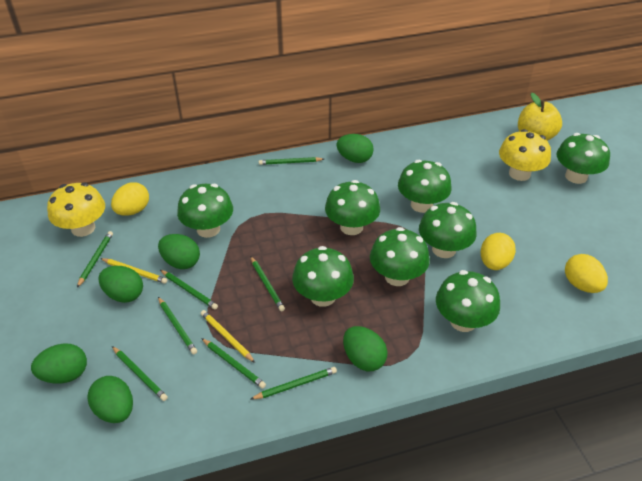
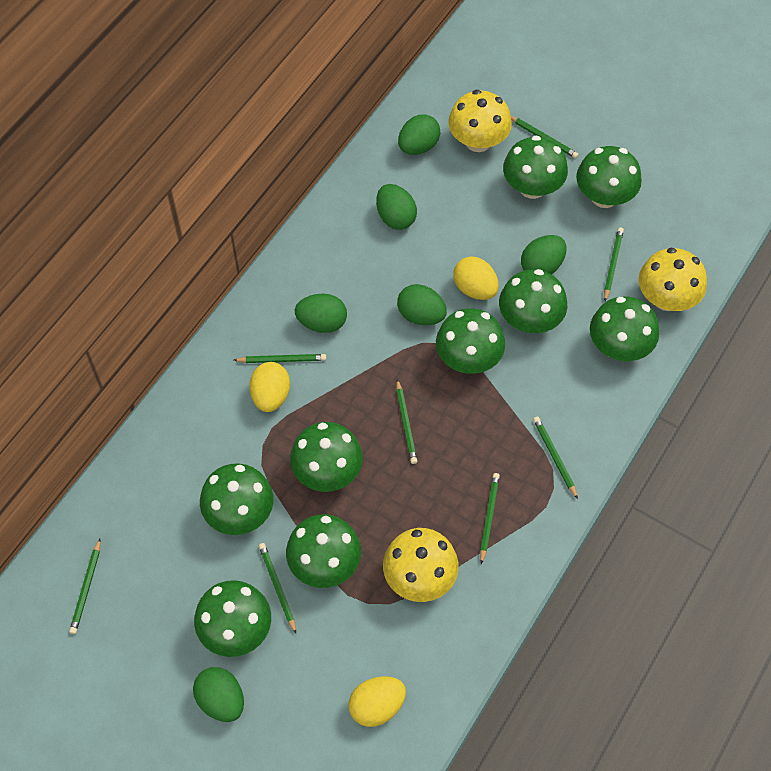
green mushroom: [177,184,233,238] [292,246,354,307] [325,180,380,235] [370,227,430,286] [398,160,452,213] [419,202,477,258] [436,270,500,332] [556,133,610,184] = 8 -> [194,580,271,657] [200,463,274,535] [286,514,361,588] [290,422,363,492] [436,308,505,374] [499,269,567,333] [503,136,568,199] [576,146,642,208] [590,296,659,361] = 9
yellow apple: [518,93,562,141] = 1 -> none = 0
yellow mushroom: [47,182,105,237] [499,129,551,181] = 2 -> [383,528,459,602] [448,90,512,152] [639,248,707,311] = 3
yellow pencil: [100,258,167,284] [201,310,255,363] = 2 -> none = 0

